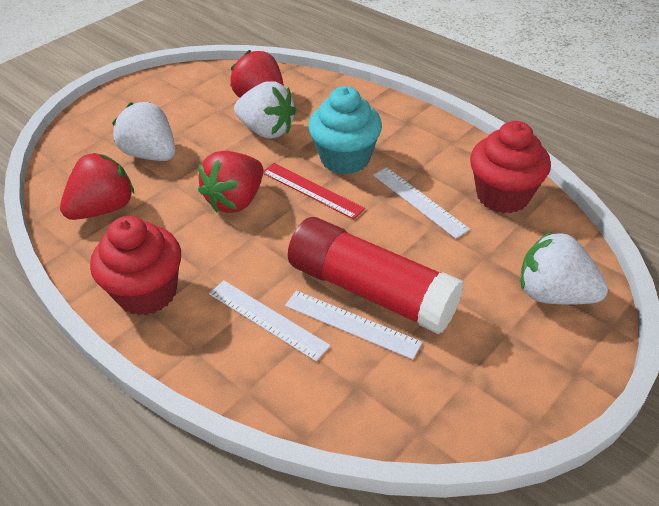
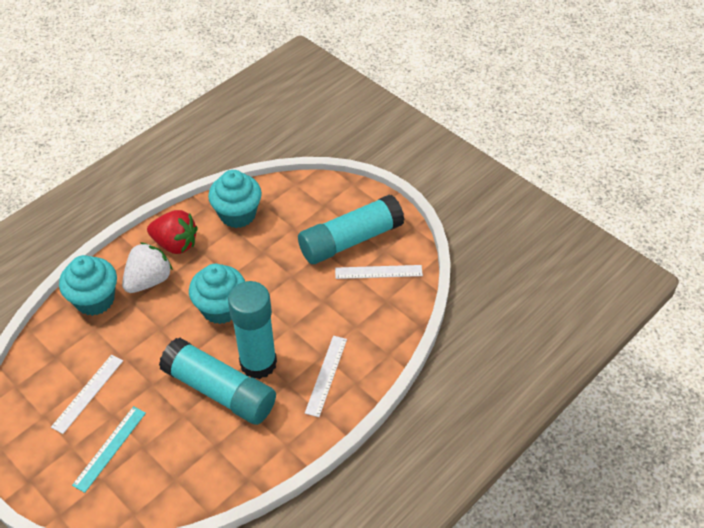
red cupcake: [90,216,181,315] [470,121,551,213] = 2 -> none = 0
red glue stick: [288,217,464,334] = 1 -> none = 0
red ruler: [263,163,365,219] = 1 -> none = 0
red strawberry: [60,153,134,220] [198,151,263,213] [230,50,284,98] = 3 -> [147,210,198,254] = 1
turquoise cupcake: [308,86,382,174] = 1 -> [59,255,117,316] [189,264,245,324] [208,170,262,228] = 3
turquoise glue stick: none = 0 -> [159,338,276,425] [228,281,277,379] [298,195,404,264] = 3
turquoise ruler: none = 0 -> [72,406,146,493] = 1
white strawberry: [112,102,176,161] [234,81,296,139] [521,231,608,305] = 3 -> [122,242,173,293] = 1

